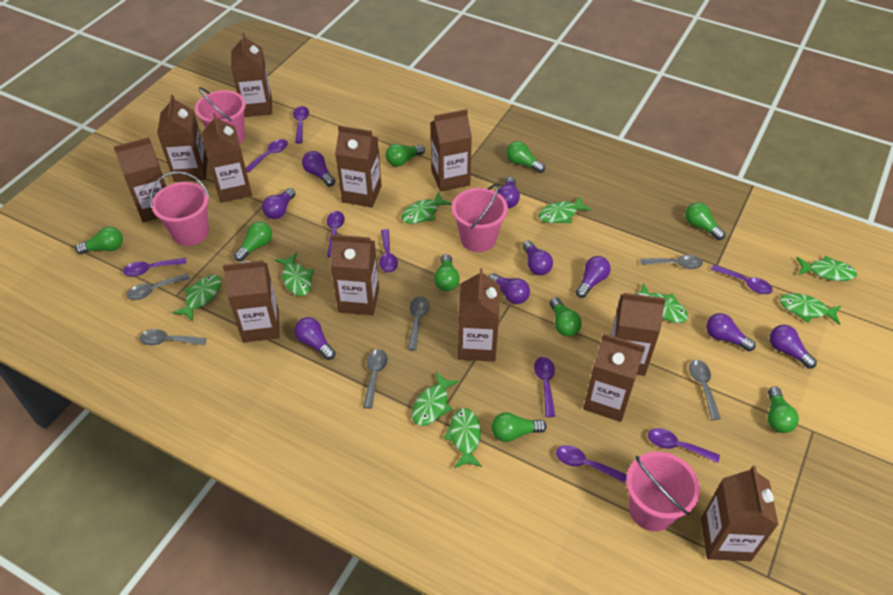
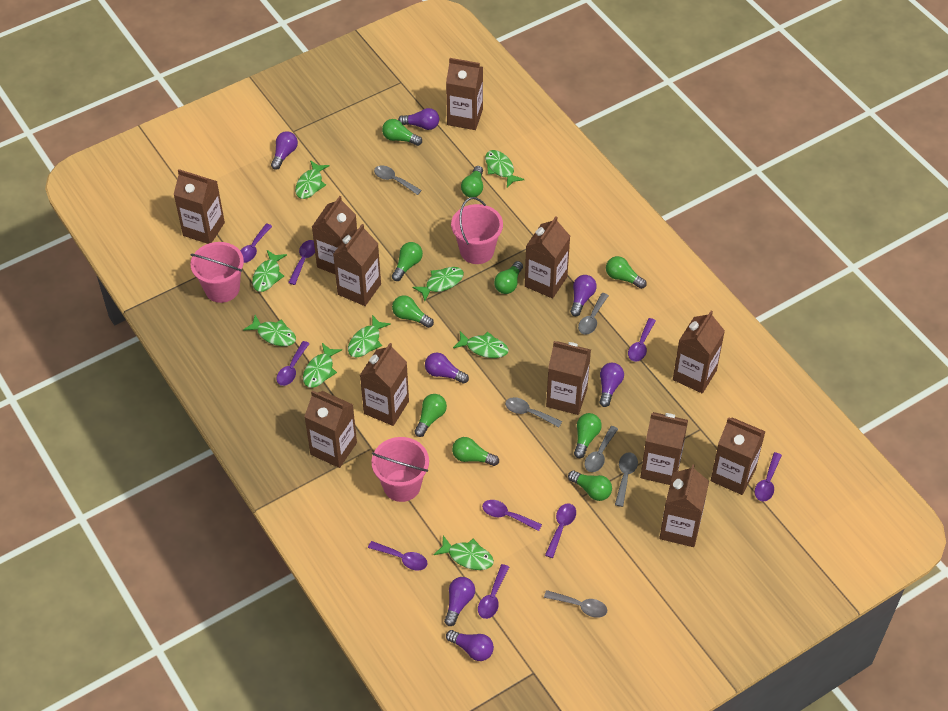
green light bulb: [75,227,123,254] [234,222,272,261] [386,144,425,167] [434,254,460,291] [492,412,547,442] [506,141,545,173] [550,297,582,336] [685,202,725,240] [767,387,799,433] = 9 -> [382,119,422,146] [392,242,423,281] [392,295,434,328] [414,394,447,437] [452,437,499,466] [461,166,483,198] [494,261,523,294] [568,471,612,501] [574,413,602,458] [606,256,647,289] = 10
pink bucket: [150,171,210,246] [195,87,246,144] [452,184,508,252] [626,452,700,532] = 4 -> [191,242,244,303] [372,437,429,502] [451,197,503,264] = 3
purple light bulb: [262,188,296,219] [294,317,335,360] [302,151,335,187] [489,273,530,304] [498,176,520,208] [523,240,553,275] [576,256,611,298] [706,313,756,351] [770,325,817,369] = 9 -> [271,131,298,170] [398,108,439,130] [425,353,469,384] [444,577,475,626] [446,630,494,661] [570,275,597,316] [599,363,624,407] = 7

